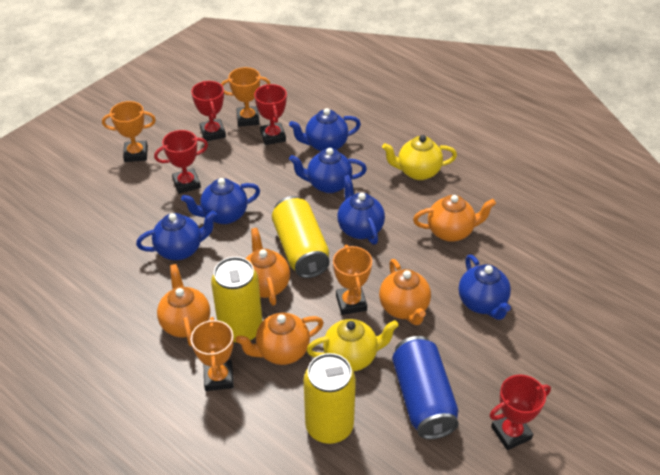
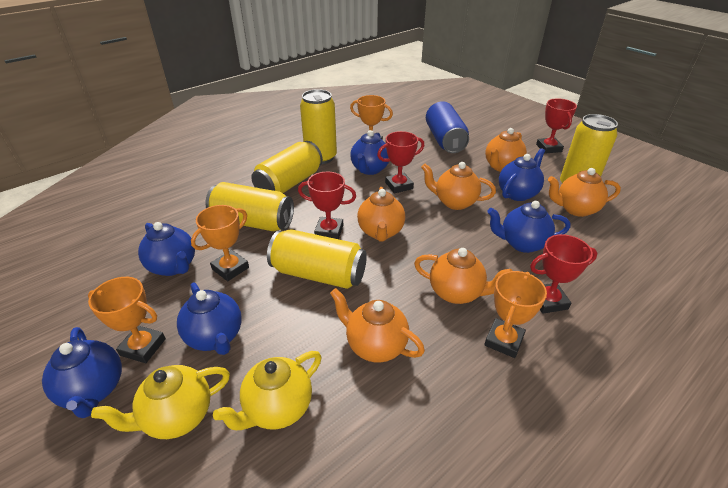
orange teapot: [157,264,210,346] [235,313,324,365] [246,228,290,306] [379,259,431,325] [413,195,496,242] = 5 -> [330,288,425,362] [357,187,405,242] [414,248,513,304] [421,162,496,210] [485,128,527,172] [548,168,621,217] = 6
yellow can: [211,257,263,344] [272,196,330,278] [304,353,356,444] = 3 -> [205,182,294,231] [251,141,323,193] [267,229,367,289] [300,89,337,164] [560,114,618,183] = 5

